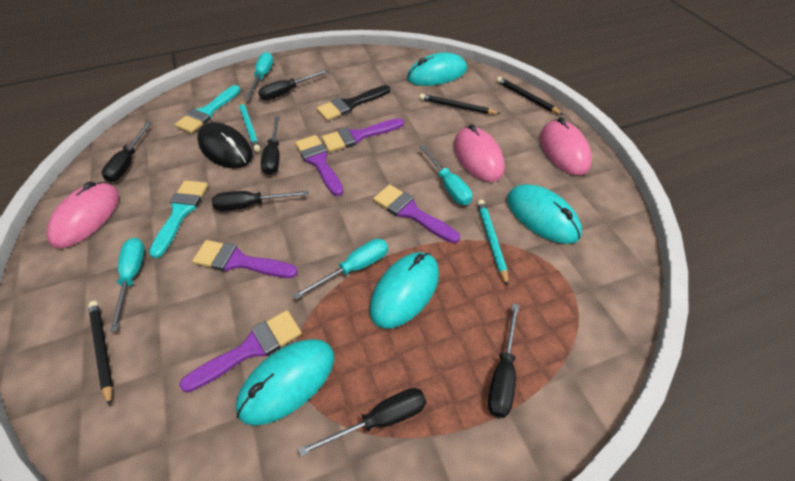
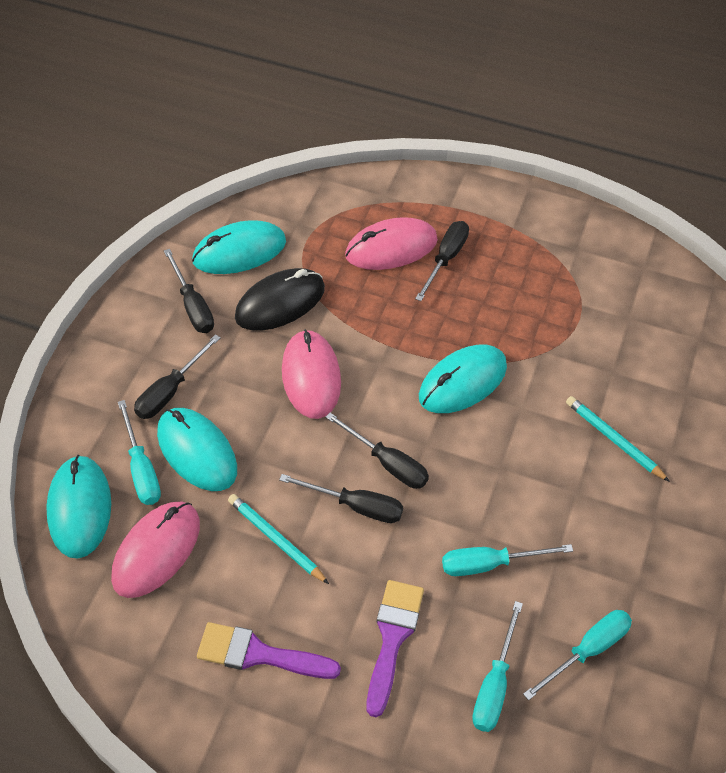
black brush: [317,85,390,121] = 1 -> none = 0
black pencil: [88,301,113,406] [420,94,501,114] [497,77,563,115] = 3 -> none = 0
black screwdriver: [102,122,151,182] [212,190,309,211] [258,69,328,100] [261,116,280,175] [298,388,426,457] [488,304,519,418] = 6 -> [134,334,221,419] [164,249,214,333] [279,474,403,523] [326,413,429,489] [415,221,469,301] = 5
purple brush: [179,310,302,393] [192,240,298,278] [295,135,344,196] [321,118,404,152] [373,184,460,243] = 5 -> [197,622,341,679] [367,580,424,717] = 2
turquoise brush: [149,180,208,258] [175,85,241,133] = 2 -> none = 0

